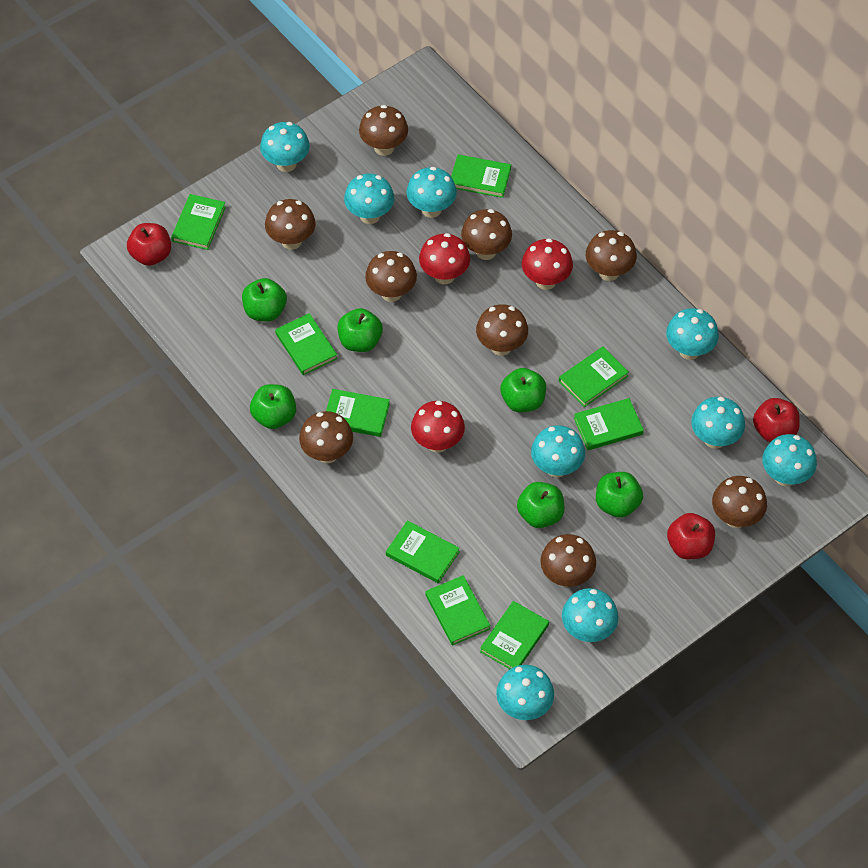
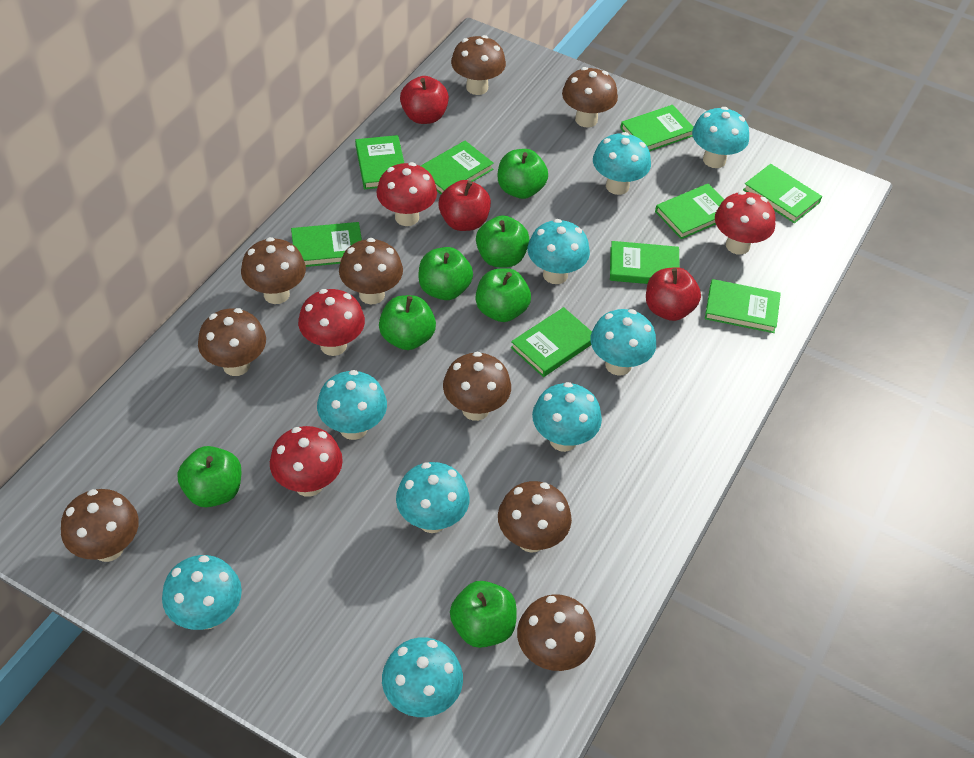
green apple: [242,278,287,322] [250,384,296,429] [337,308,383,352] [500,368,546,412] [517,482,564,528] [596,472,643,518] = 6 -> [178,446,242,507] [379,295,436,350] [418,247,473,300] [450,581,517,648] [475,268,531,322] [476,215,529,267] [498,149,548,199] = 7
red mushroom: [411,401,465,453] [419,233,470,285] [522,238,573,290] = 3 -> [270,426,343,497] [298,289,365,356] [377,162,437,226] [715,191,775,255] = 4

